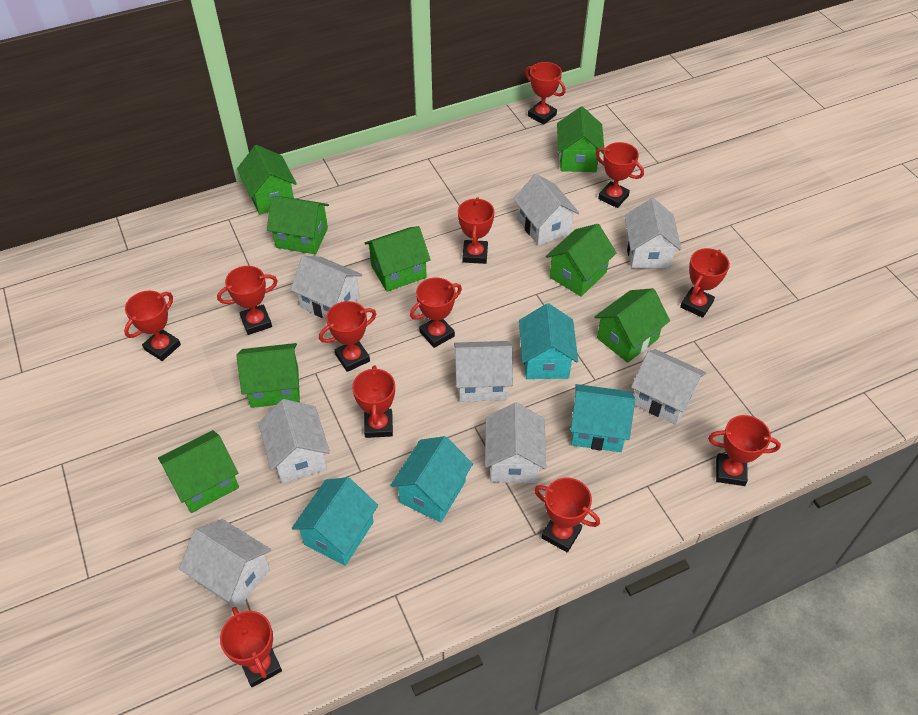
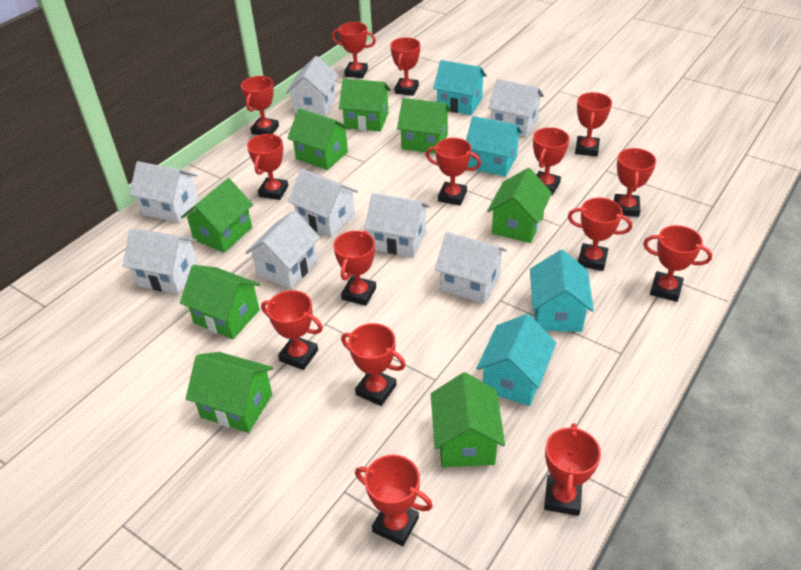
red trophy: [124,291,181,361] [217,266,278,335] [220,607,282,687] [319,301,376,372] [352,365,395,438] [410,278,462,348] [458,197,494,264] [525,62,566,125] [534,478,600,552] [595,142,644,208] [680,248,730,318] [708,415,781,486] = 12 -> [241,76,279,135] [247,134,288,200] [261,290,323,370] [332,22,376,78] [333,231,376,306] [341,323,406,406] [355,455,433,546] [390,37,420,96] [426,138,481,205] [533,127,569,195] [544,423,601,516] [568,198,632,271] [575,92,612,157] [614,148,656,217] [643,225,712,302] = 15

